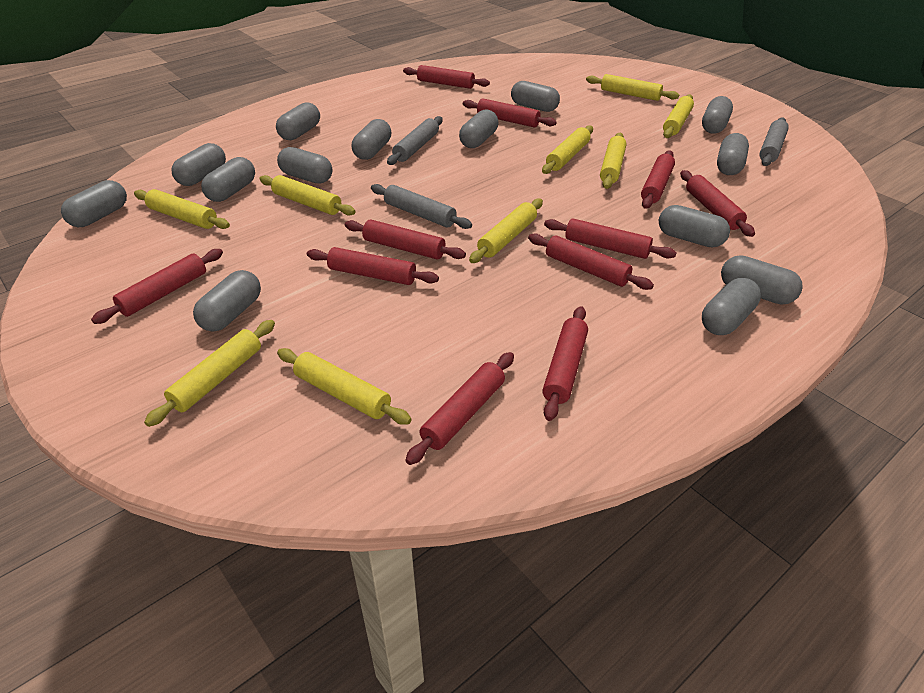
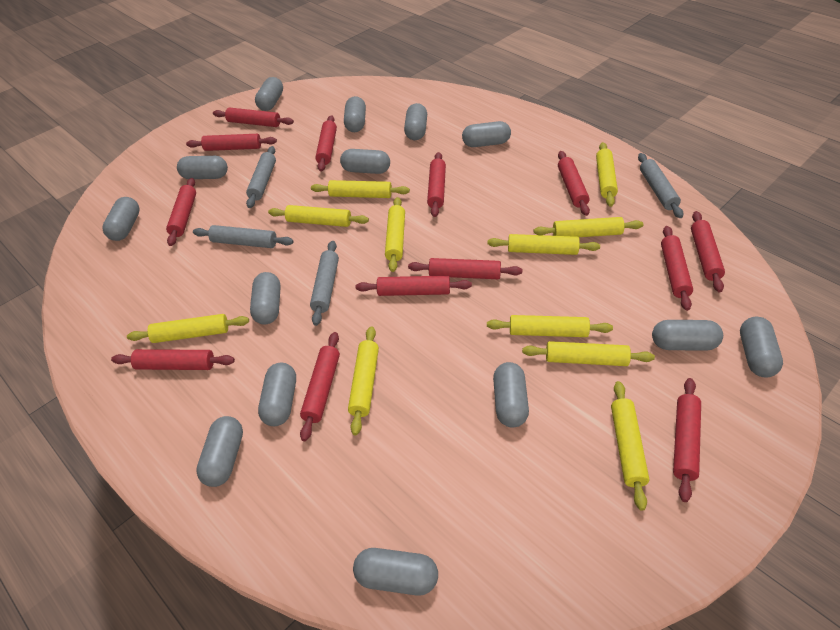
grey rolling pin: [371,184,472,229] [387,116,443,165] [759,117,789,166] = 3 -> [193,225,294,248] [246,146,276,208] [310,241,339,326] [638,153,683,218] = 4
red rolling pin: [91,249,223,324] [307,247,439,285] [345,219,466,260] [403,65,490,89] [405,352,514,465] [463,98,557,127] [528,234,654,290] [542,306,588,421] [544,218,677,259] [641,150,675,209] [680,170,755,237] = 11 -> [111,349,235,370] [166,178,196,246] [186,134,277,151] [213,107,294,127] [300,332,340,441] [315,115,337,172] [356,276,472,296] [408,258,522,279] [427,152,446,217] [558,151,590,216] [661,226,693,311] [673,378,701,502] [691,211,725,293] = 13
yellow rolling pin: [134,189,230,229] [144,320,275,427] [259,175,355,216] [277,348,412,425] [469,199,543,263] [542,125,593,174] [586,74,679,101] [600,133,626,189] [663,94,694,138] = 9 -> [127,314,249,343] [268,205,369,227] [311,180,410,198] [348,326,379,435] [385,197,405,272] [487,315,613,337] [488,234,600,255] [522,341,655,366] [534,217,643,237] [596,142,618,207] [611,381,649,511] = 11

